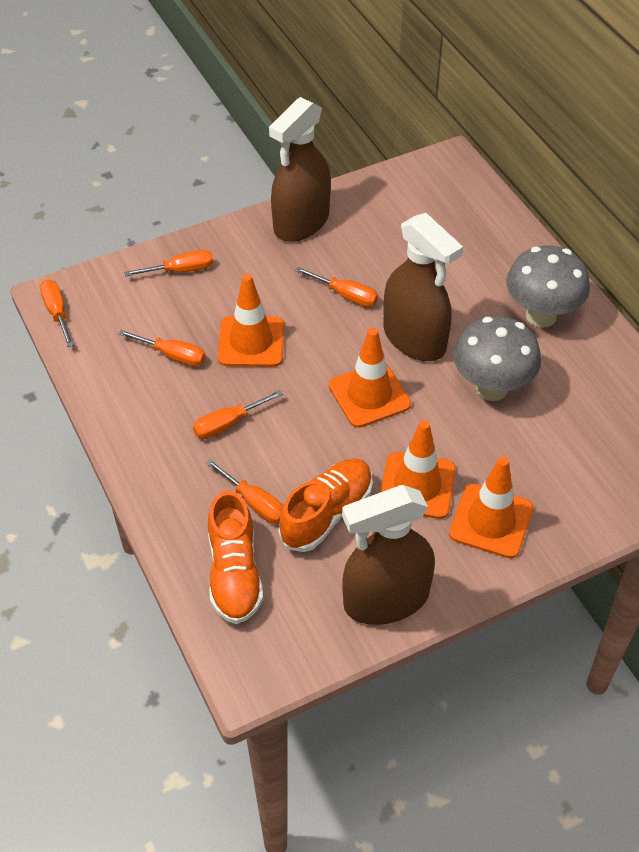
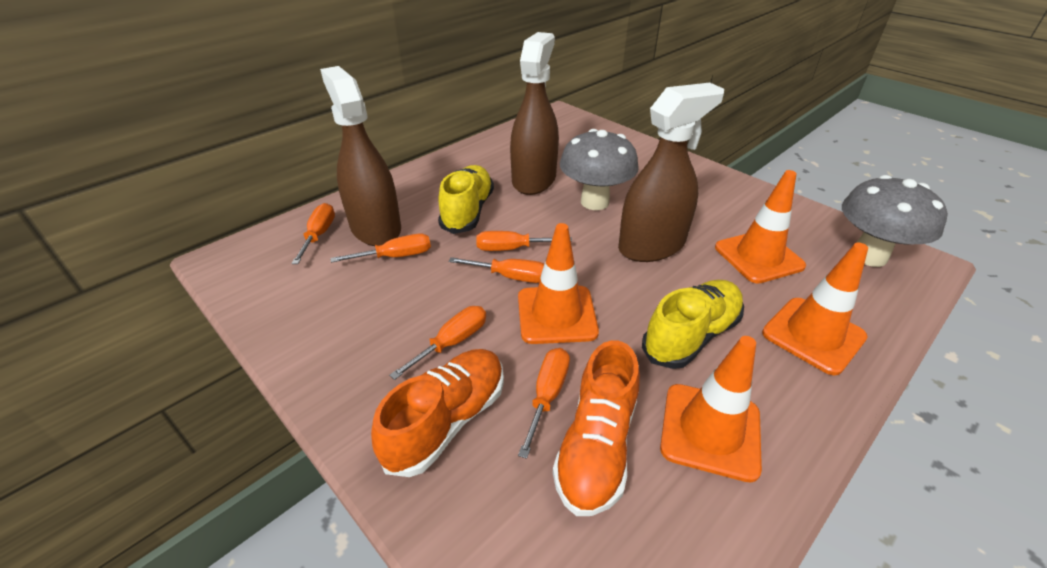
yellow shoe: none = 0 -> [438,165,494,234] [642,280,744,369] = 2

